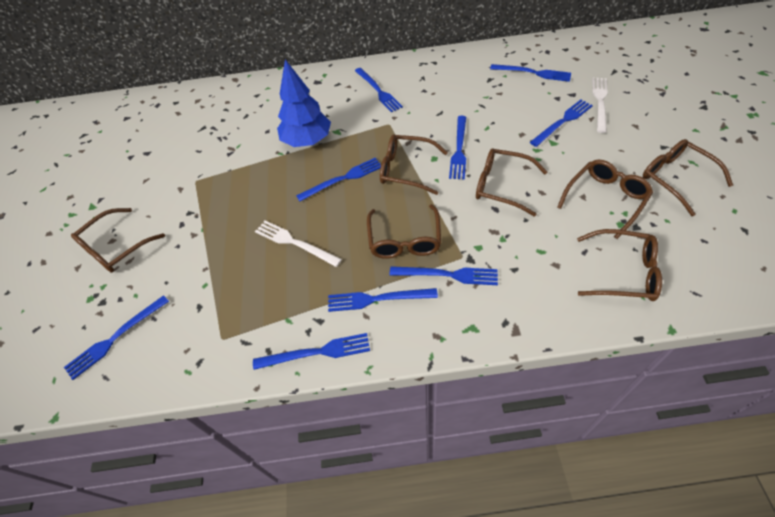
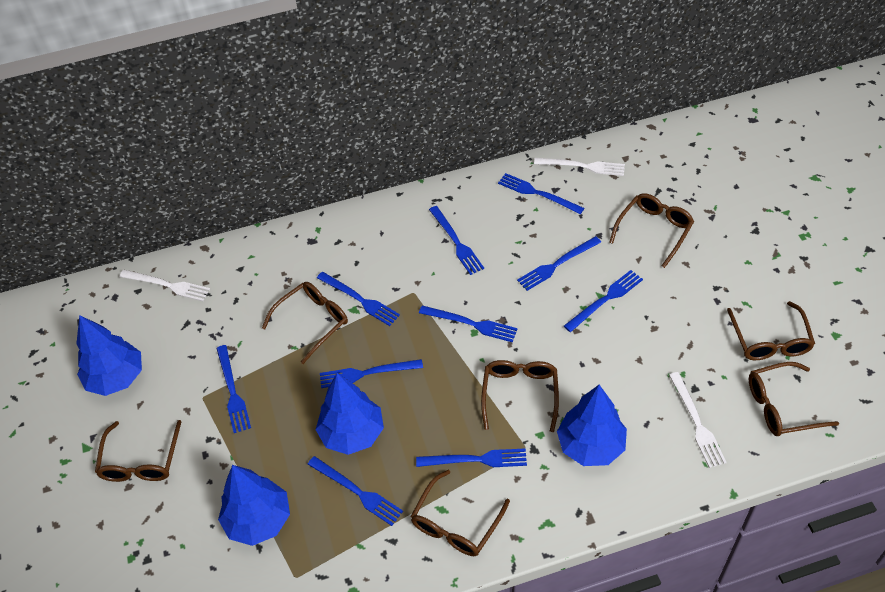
blue fork: [64,295,169,380] [253,333,370,370] [296,158,381,201] [328,288,438,312] [355,68,403,112] [390,266,498,285] [449,116,466,179] [490,64,571,82] [530,100,593,147] = 9 -> [216,345,251,433] [308,456,403,526] [317,272,400,326] [320,359,423,388] [416,448,527,467] [419,305,518,342] [429,206,484,275] [498,173,584,214] [517,236,601,291] [564,270,643,332] = 10
blue tree: [277,59,331,147] = 1 -> [76,315,142,396] [218,465,290,546] [316,373,384,455] [557,385,627,466] = 4
white fork: [255,220,342,267] [592,78,608,133] = 2 -> [119,270,210,301] [534,158,625,176] [669,372,727,468] = 3

